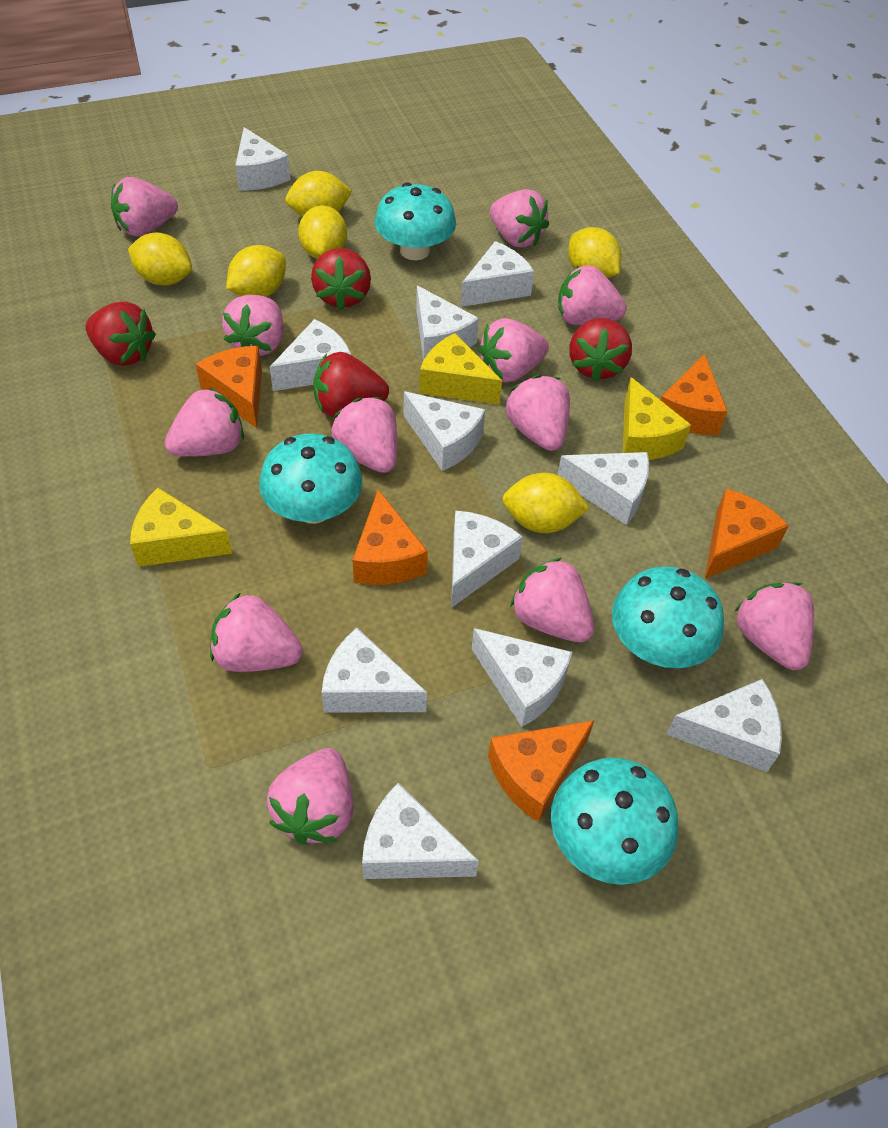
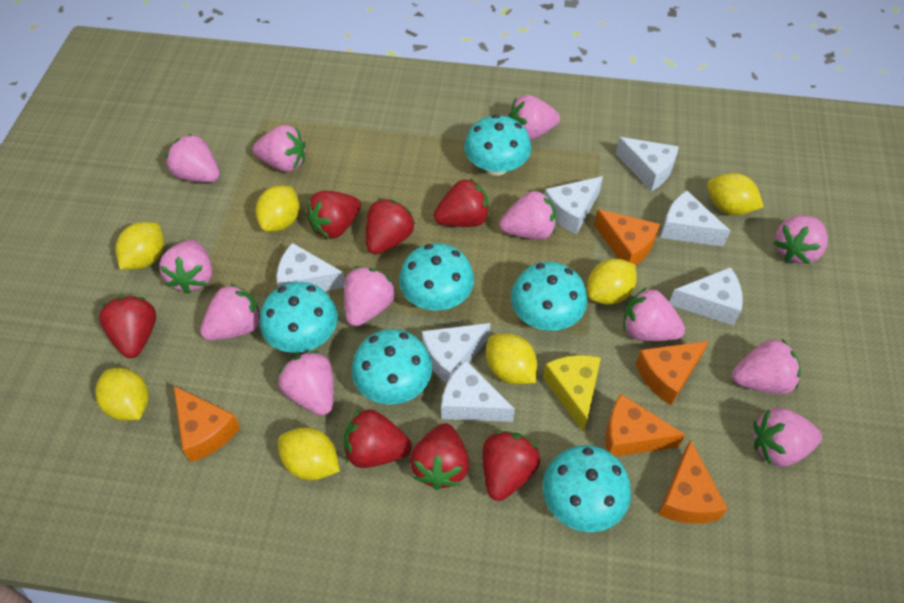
red strawberry: [85,301,156,366] [311,248,371,310] [313,352,389,417] [569,318,632,382] = 4 -> [99,296,156,358] [306,191,361,239] [344,409,412,468] [366,198,415,254] [410,423,469,490] [434,178,490,227] [482,431,540,501] = 7
turquoise mushroom: [259,433,362,524] [375,182,456,260] [551,757,678,885] [612,566,724,668] = 4 -> [260,282,338,353] [352,329,432,405] [399,243,474,311] [464,114,531,176] [511,262,587,331] [543,445,631,532] = 6
white cheese: [235,127,291,191] [270,319,351,391] [321,628,427,713] [362,783,479,879] [404,392,486,471] [416,286,479,360] [451,510,523,608] [460,241,534,307] [472,628,572,727] [558,452,649,525] [666,679,782,772] = 11 -> [277,243,345,291] [422,323,491,383] [441,361,515,422] [545,176,603,234] [615,137,679,191] [660,190,730,247] [670,267,743,326] = 7
yellow cheese: [130,488,232,567] [420,333,502,404] [623,377,691,460] = 3 -> [543,355,601,433] = 1
yellow lemon: [128,233,192,286] [226,245,286,297] [285,171,352,217] [298,205,347,259] [502,473,590,533] [568,227,622,278] = 6 -> [95,368,149,421] [115,222,164,270] [255,186,299,232] [278,427,340,480] [486,333,537,385] [587,258,637,305] [707,173,764,215] = 7

